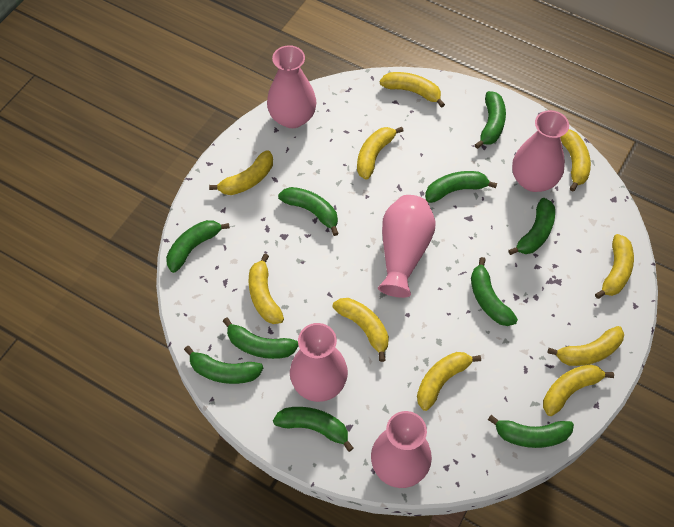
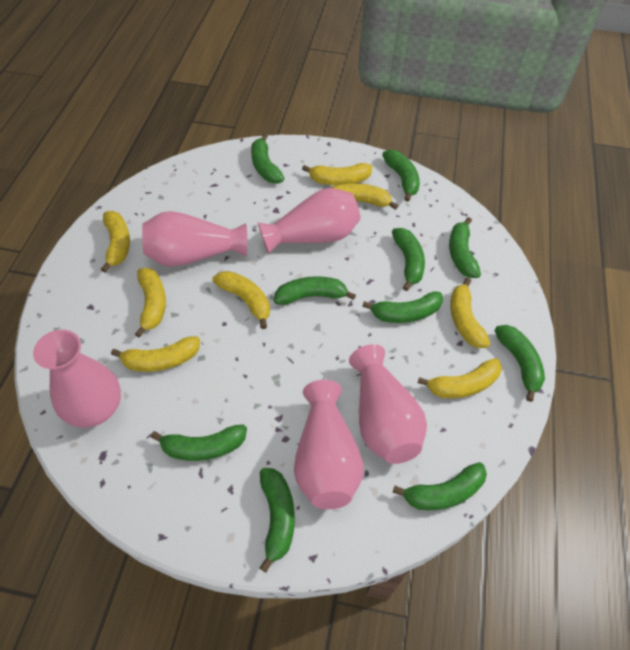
yellow banana: [209,150,273,195] [249,254,284,324] [333,298,389,362] [357,127,404,180] [380,72,445,108] [417,352,481,411] [543,364,614,416] [547,326,624,366] [560,129,591,191] [595,234,634,299] = 10 -> [101,211,130,273] [111,336,200,372] [135,268,166,338] [212,271,270,329] [302,163,372,185] [331,183,398,210] [418,358,502,398] [450,278,490,348] = 8

